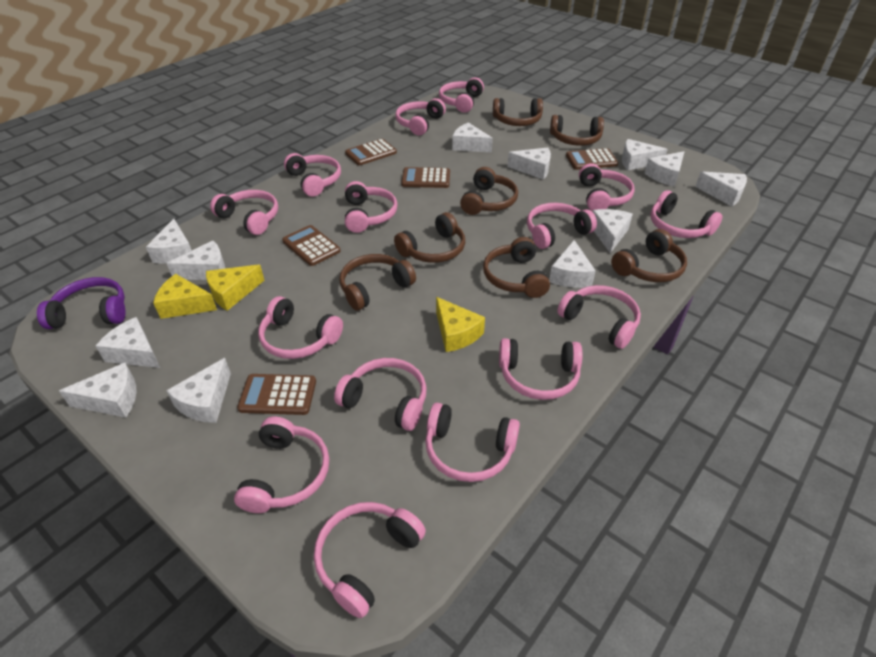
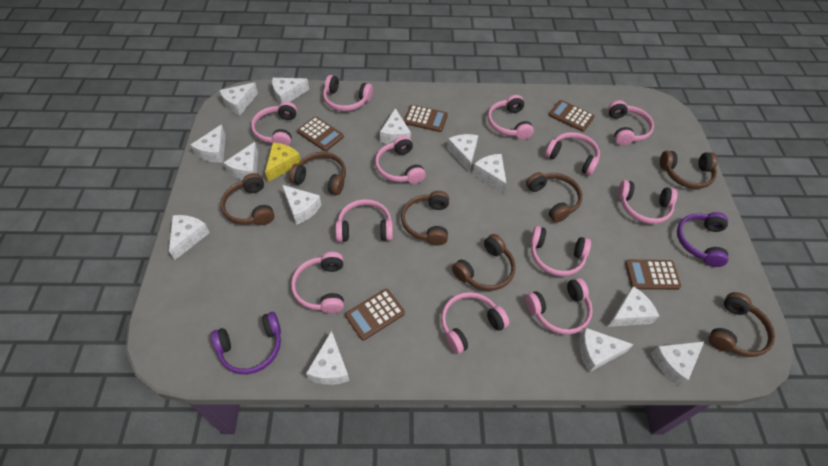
pink headphones: [210,190,278,235] [234,417,329,513] [259,296,343,359] [284,153,341,197] [314,502,426,618] [334,358,427,431] [345,181,397,233] [395,98,446,135] [425,403,520,482] [439,77,484,113] [499,338,582,400] [527,203,597,249] [557,285,641,349] [579,163,635,211] [650,190,723,238] = 15 -> [251,102,297,146] [291,252,344,313] [323,75,373,111] [335,199,393,242] [375,136,426,184] [441,292,509,354] [488,95,534,140] [525,278,593,335] [530,226,591,276] [545,132,600,176] [608,100,654,146] [618,180,677,224] = 12
purple headphones: [37,277,125,329] = 1 -> [211,312,281,374] [677,212,729,267] = 2
white cheese: [59,363,136,418] [96,317,160,368] [146,219,192,264] [166,358,231,423] [167,241,226,280] [452,122,493,153] [507,147,551,180] [549,240,596,288] [593,209,633,253] [622,139,668,170] [645,151,685,187] [695,171,747,207] = 12 -> [169,215,210,260] [191,124,226,163] [219,82,258,116] [223,142,258,180] [272,78,309,104] [282,185,321,225] [306,331,349,385] [380,108,411,144] [447,134,478,172] [472,154,507,193] [579,328,634,372] [608,286,659,327] [651,341,704,386] = 13
yellow cheese: [153,274,217,319] [206,264,265,311] [436,297,485,352] = 3 -> [265,143,301,182] = 1

